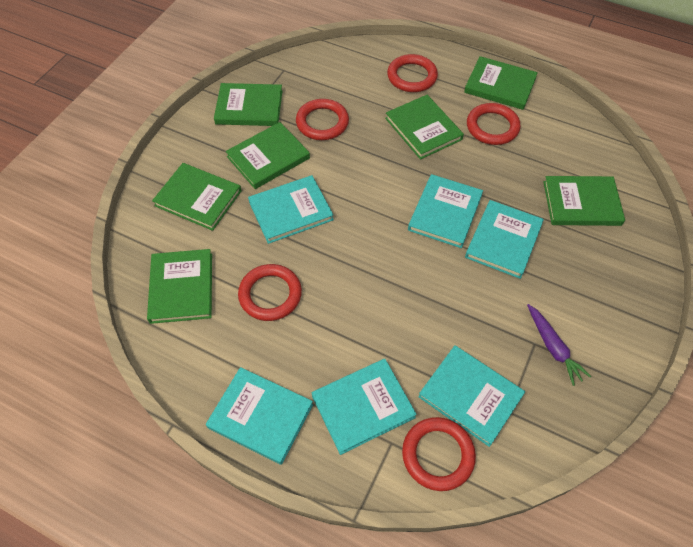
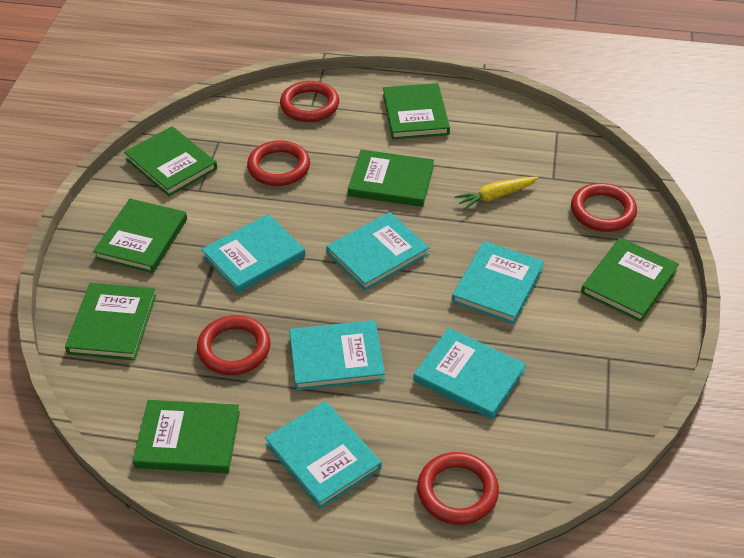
purple carrot: [527,304,591,386] = 1 -> none = 0
yellow carrot: none = 0 -> [455,177,539,210] = 1

